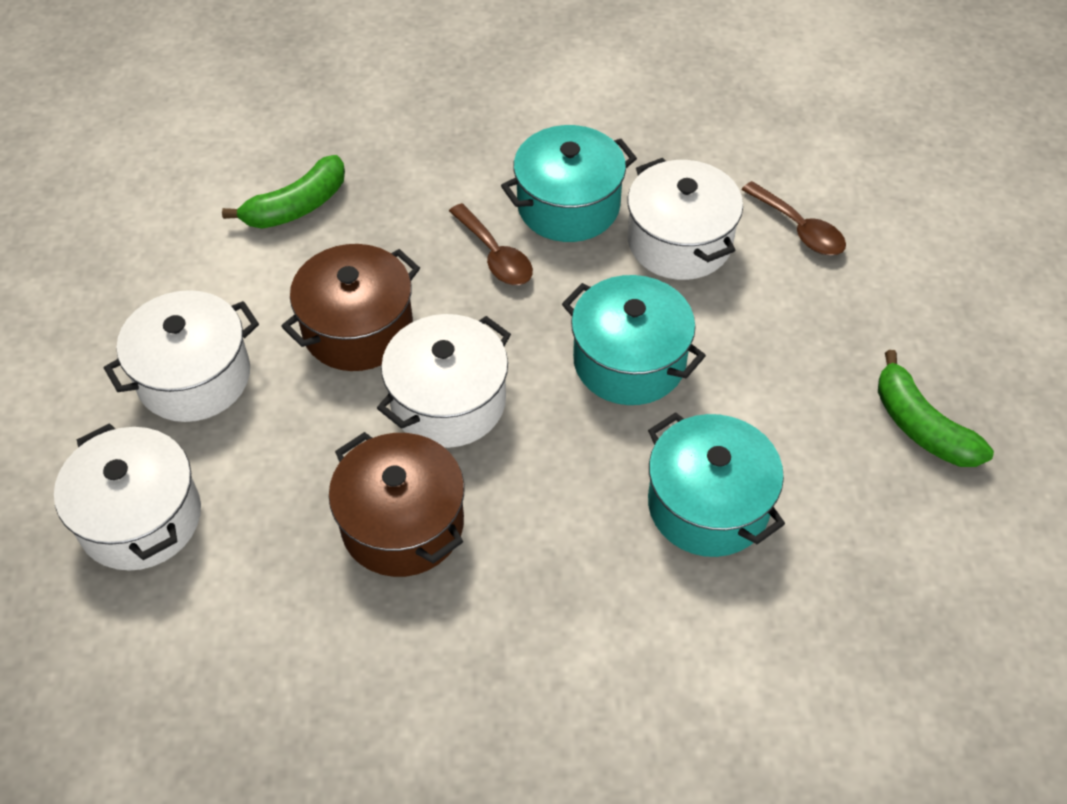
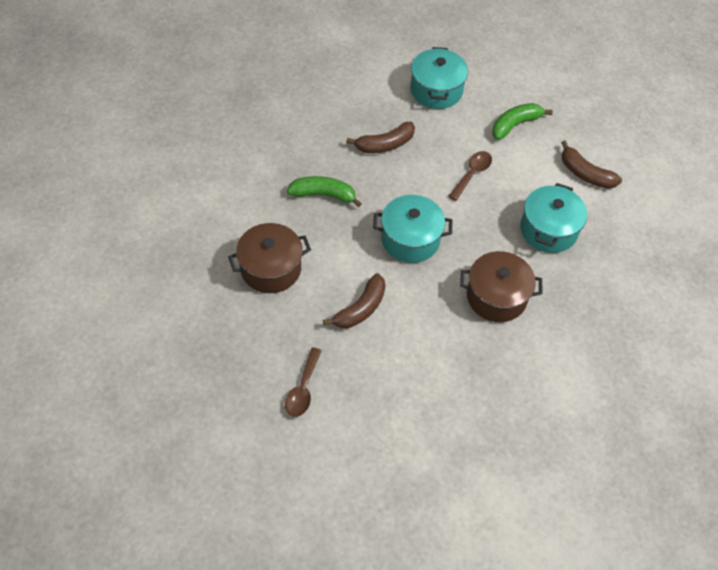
brown banana: none = 0 -> [323,273,386,328] [346,122,415,153] [561,140,622,189] = 3
white pot: [54,423,201,571] [104,290,259,422] [377,314,511,448] [627,158,743,280] = 4 -> none = 0

